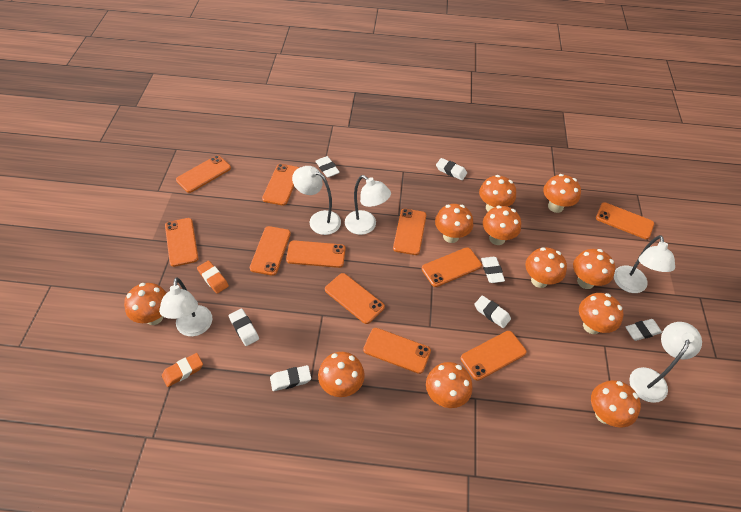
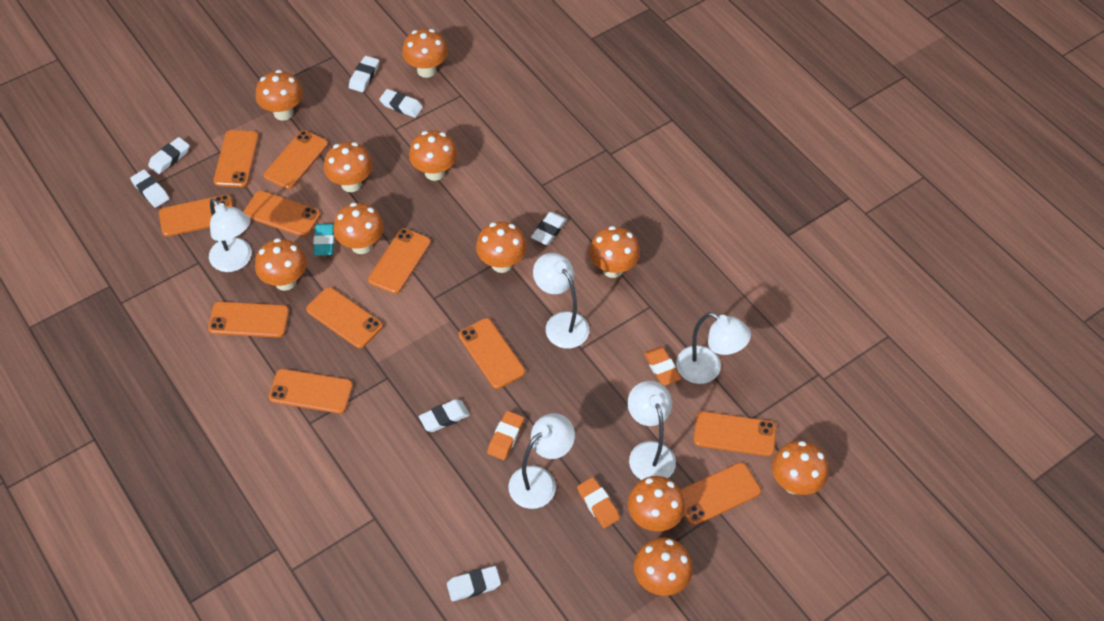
orange eraser: [162,353,203,387] [197,261,229,294] = 2 -> [487,411,524,460] [577,477,620,528] [644,347,681,385] = 3
turquoise eraser: none = 0 -> [313,224,335,256] = 1

